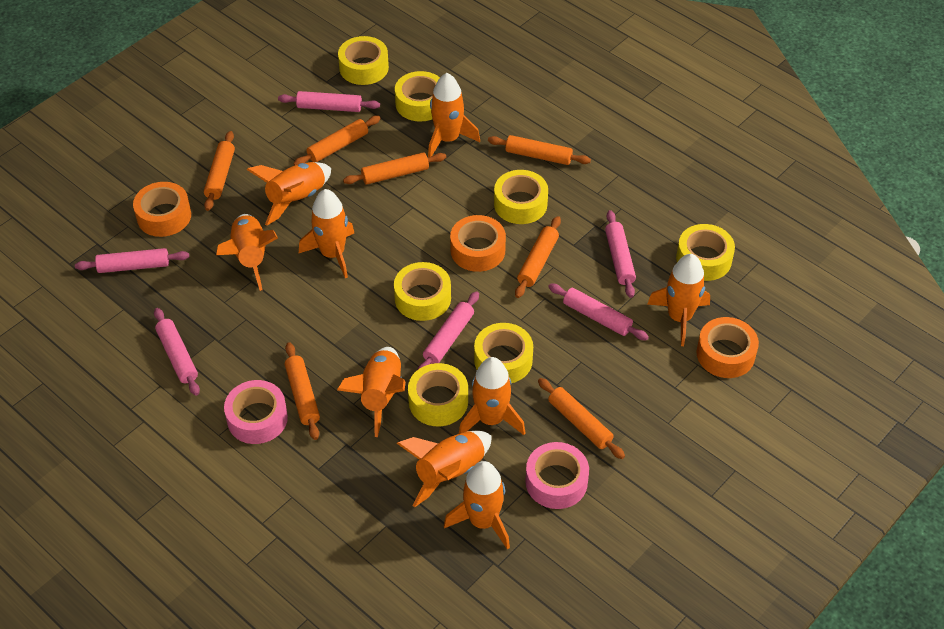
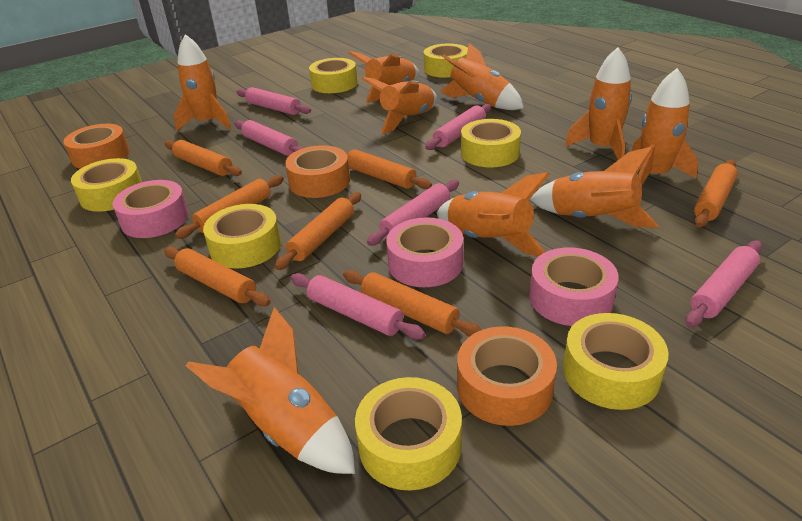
pink tape: [224,380,288,444] [525,442,589,509] = 2 -> [112,180,189,238] [386,217,463,287] [529,248,619,326] = 3

